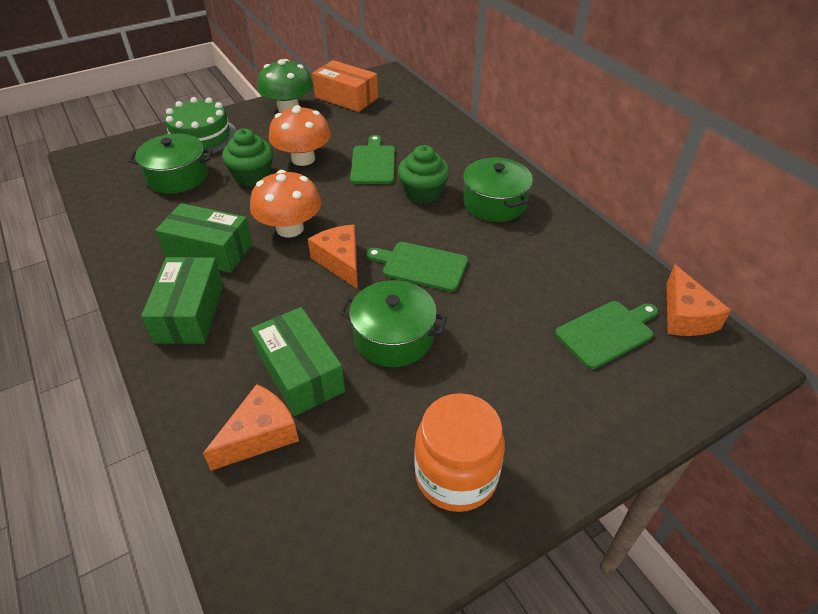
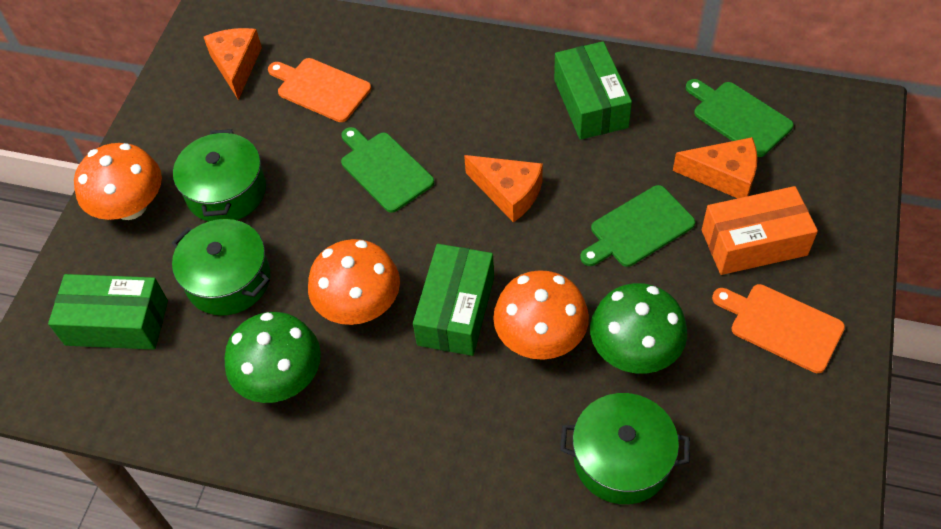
green cake: [165,97,237,156] = 1 -> none = 0
green cupcake: [222,129,273,186] [398,145,450,204] = 2 -> none = 0
green mushroom: [257,59,313,113] = 1 -> [224,312,321,403] [590,283,687,374] = 2
orange cutting board: none = 0 -> [268,58,371,122] [712,284,845,373] = 2
orange jar: [414,393,505,512] = 1 -> none = 0
orange mushroom: [250,170,321,237] [269,105,331,166] = 2 -> [74,143,162,220] [308,239,400,325] [493,270,589,360] = 3

